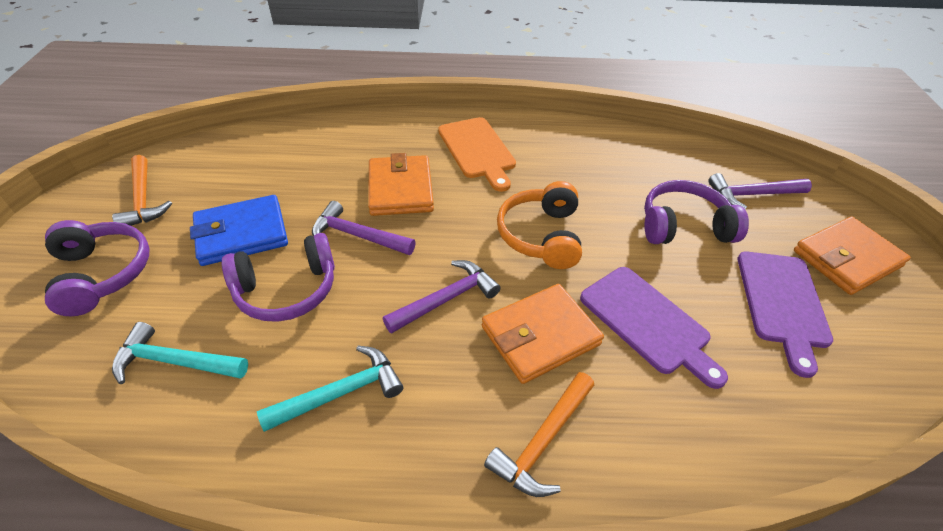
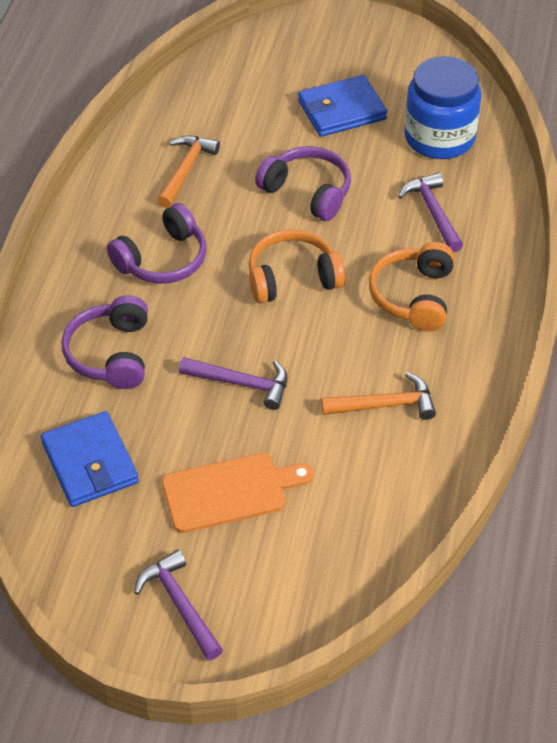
blue jar: none = 0 -> [404,56,481,159] = 1
blue wallet: [190,195,288,266] = 1 -> [41,411,139,507] [298,75,387,137] = 2
orange headphones: [497,181,582,269] = 1 -> [249,229,345,304] [369,242,455,331] = 2
orange wallet: [368,153,434,216] [482,284,604,384] [794,217,911,295] = 3 -> none = 0
purple cutting board: [580,267,728,389] [738,251,833,378] = 2 -> none = 0
turquoise hammer: [112,322,248,384] [257,346,403,432] = 2 -> none = 0

